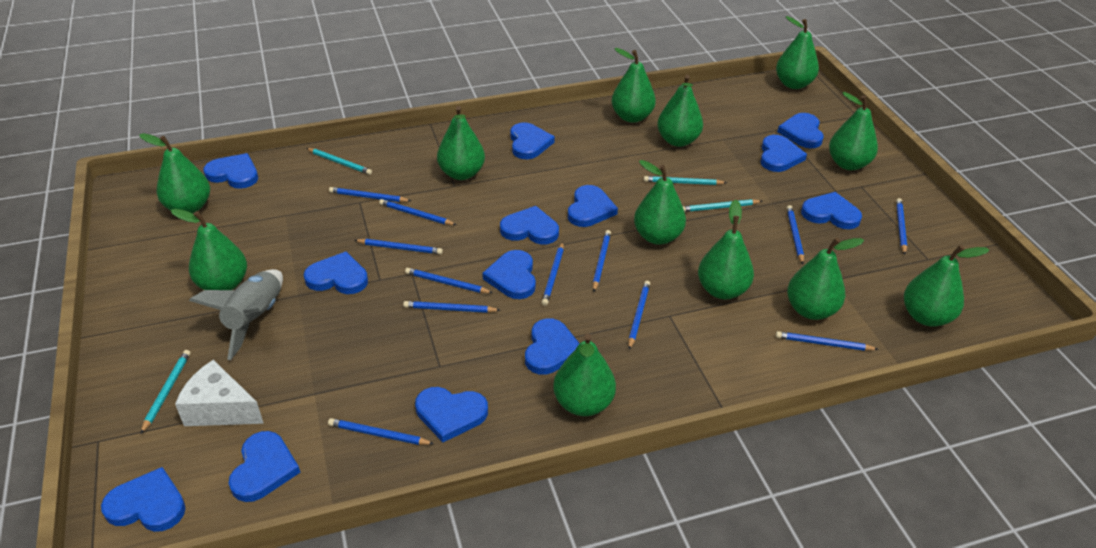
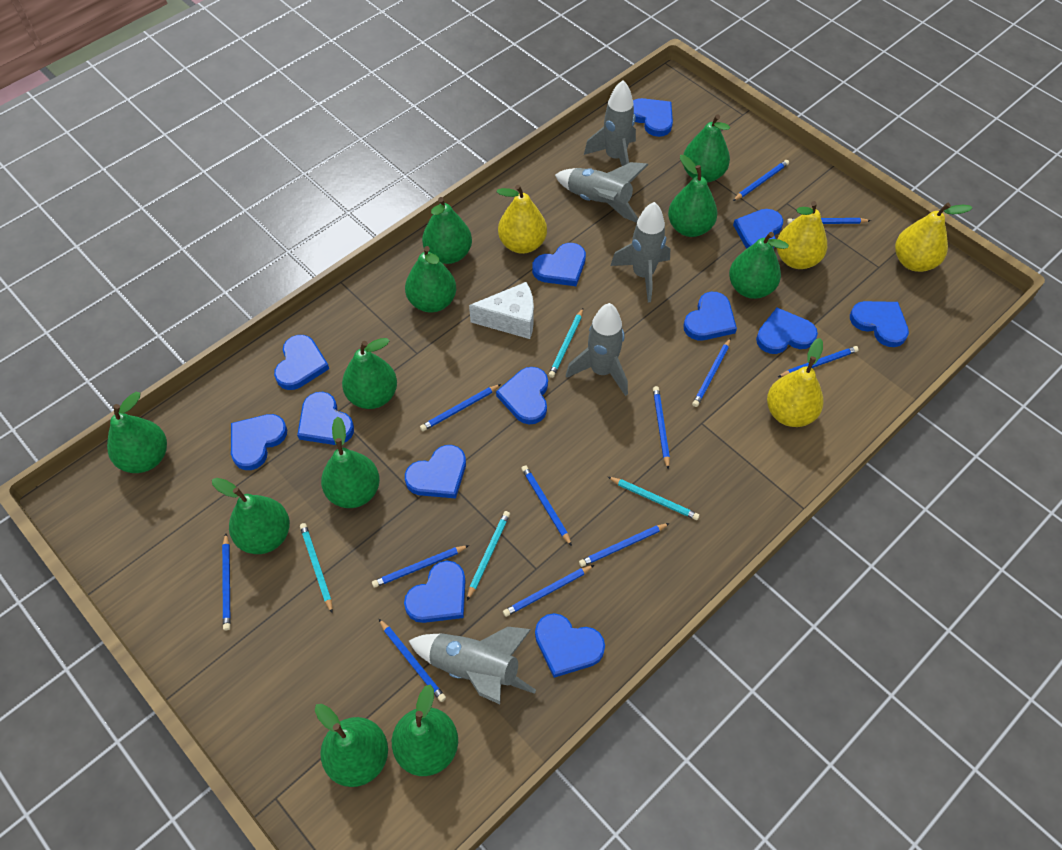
green pear: [139,133,210,213] [171,209,247,290] [437,106,485,180] [553,334,616,416] [612,48,656,123] [634,160,686,245] [657,75,703,147] [698,200,754,299] [776,16,819,89] [787,238,864,320] [829,92,878,170] [904,245,989,327] = 12 -> [107,392,167,473] [212,478,290,554] [315,704,388,787] [321,417,380,508] [342,338,397,409] [392,684,458,776] [405,246,456,312] [422,197,472,264] [668,155,717,237] [683,114,730,183] [729,232,789,299] = 11
grey rocket: [189,269,283,360] = 1 -> [409,627,536,704] [555,162,648,223] [566,303,628,396] [584,80,636,166] [610,202,670,303] = 5
yellow pear: none = 0 -> [497,185,547,254] [767,338,824,427] [777,201,827,269] [895,203,973,272] = 4

